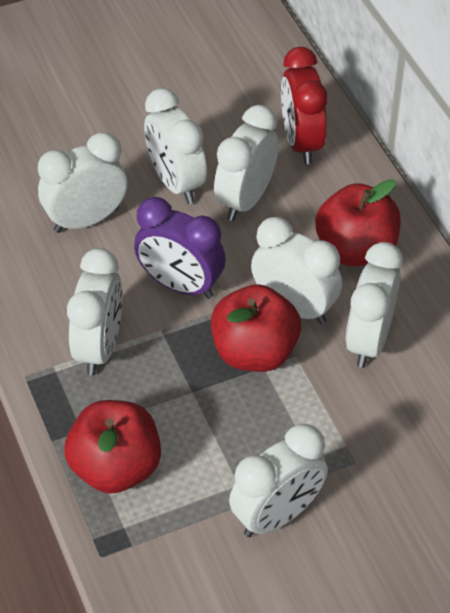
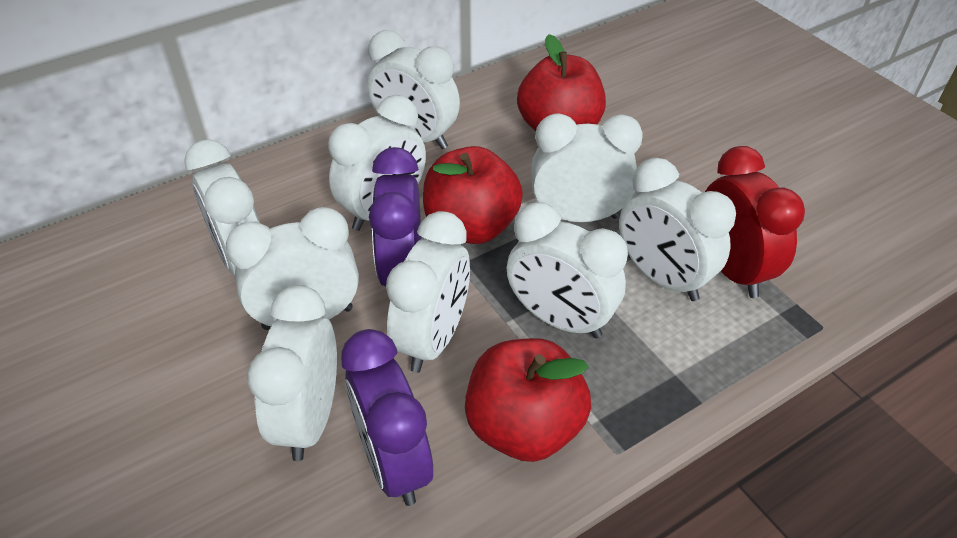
purple clock: [134,197,226,299] = 1 -> [341,329,433,506] [369,147,421,286] = 2
white clock: [38,132,127,233] [67,248,123,375] [144,88,207,204] [214,105,279,221] [229,424,328,537] [251,217,342,324] [346,242,403,368] = 7 -> [184,139,260,275] [226,207,359,330] [247,285,337,461] [328,95,426,231] [368,30,460,149] [386,211,470,373] [507,202,628,339] [531,113,643,222] [619,158,736,301] = 9

